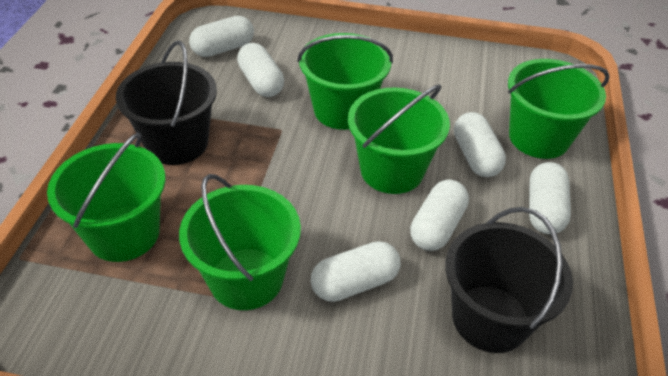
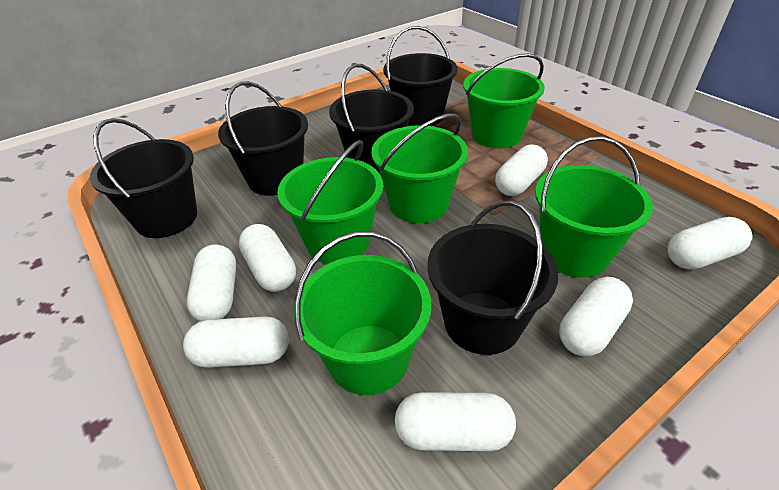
black bucket: [116,40,217,165] [445,207,573,353] = 2 -> [90,118,197,238] [218,81,308,196] [329,64,414,174] [383,26,458,126] [427,201,559,355] = 5
white capsule: [189,16,254,57] [237,43,284,97] [311,241,400,302] [410,180,469,251] [454,112,506,177] [529,162,571,234] = 6 -> [183,316,289,368] [187,245,236,321] [239,224,296,292] [395,392,516,451] [495,144,548,196] [559,277,633,356] [668,217,752,270] = 7

